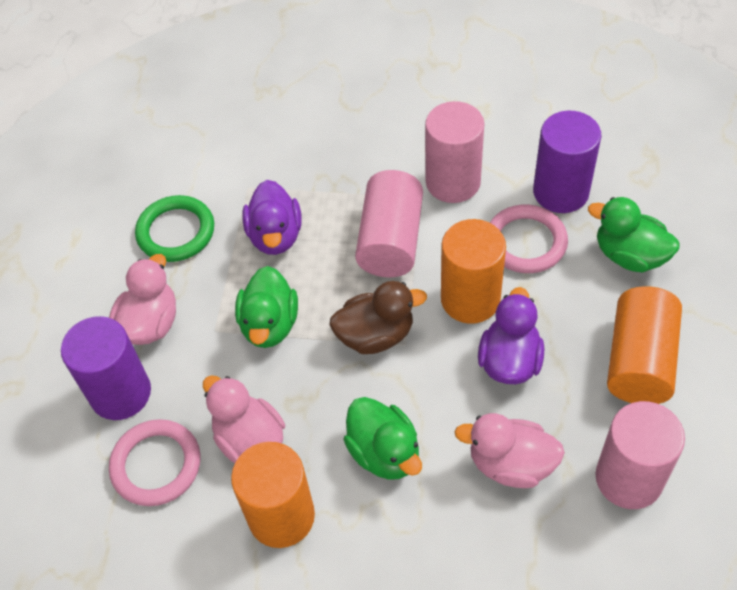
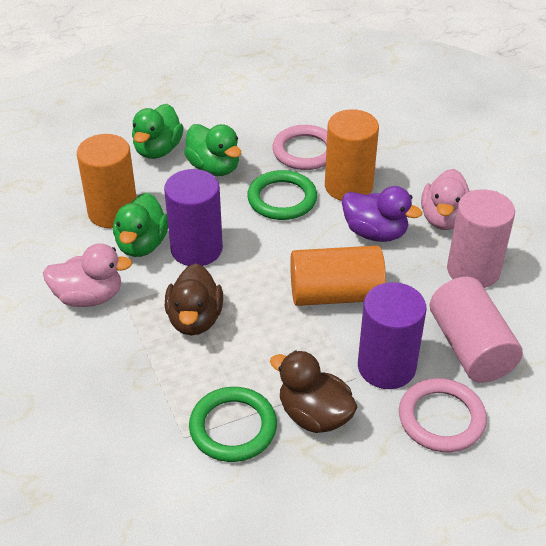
brown duck: [330,281,427,354] = 1 -> [165,263,223,335] [270,350,358,433] = 2
green ring: [135,195,214,262] = 1 -> [189,387,277,462] [247,170,317,220] = 2
pink cylinder: [355,170,423,277] [425,101,484,203] [595,401,685,509] = 3 -> [430,277,523,383] [447,189,515,288] = 2
pink duck: [109,254,176,345] [203,375,285,463] [454,413,565,488] = 3 -> [43,243,132,307] [421,169,473,230] = 2
purple duck: [242,180,302,255] [478,287,544,384] = 2 -> [342,186,422,242] = 1

